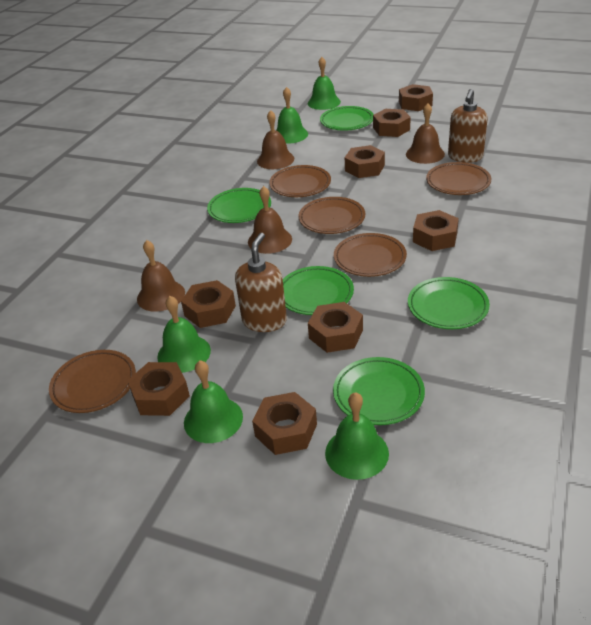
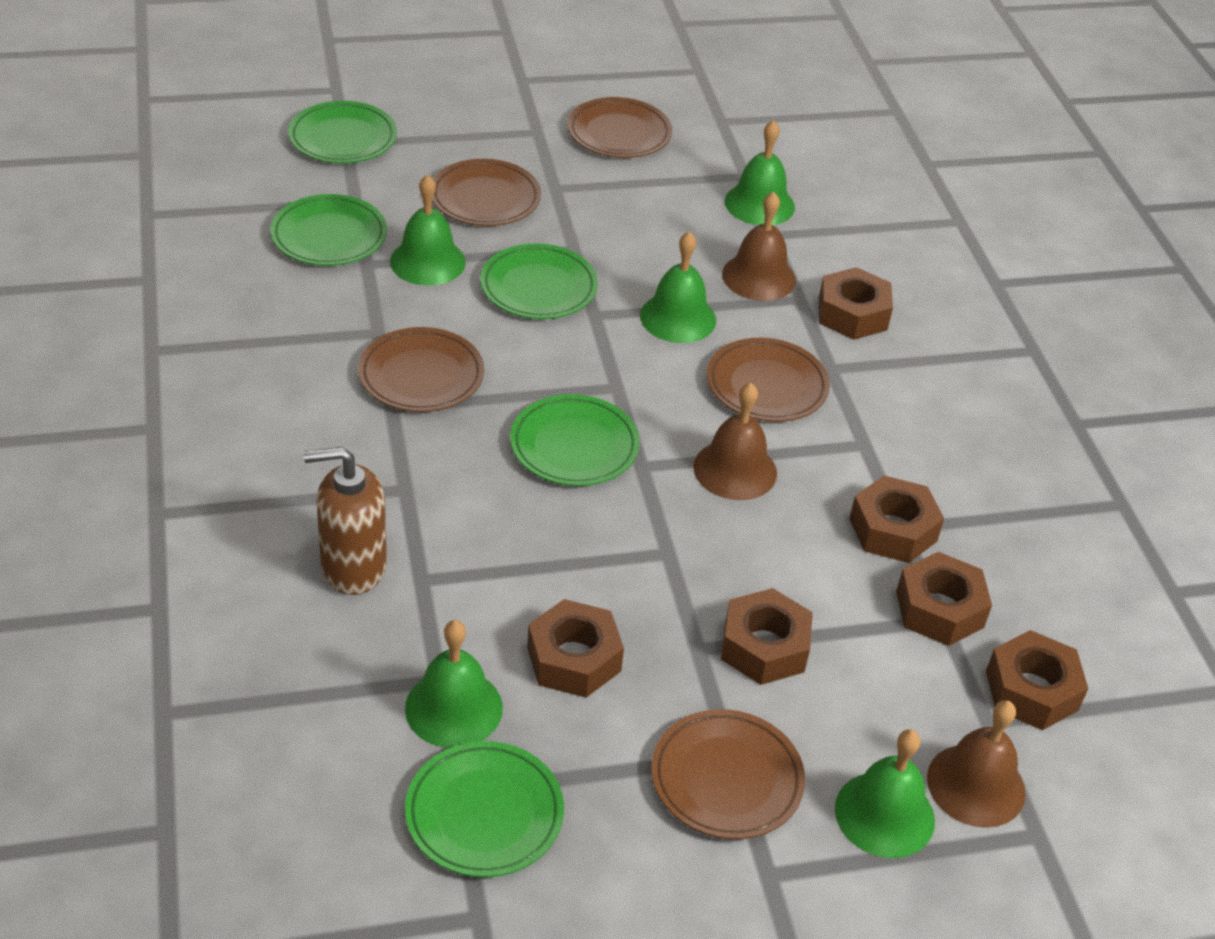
brown bell: [137,240,185,312] [248,186,292,254] [257,110,294,169] [406,103,445,164] = 4 -> [693,382,777,500] [722,191,796,301] [927,700,1026,828] = 3
brown nut: [127,362,190,416] [181,280,236,328] [252,392,317,455] [308,302,363,353] [345,145,385,178] [373,109,411,137] [399,84,433,111] [413,210,459,251] = 8 -> [527,599,624,698] [721,588,813,685] [819,267,893,340] [849,475,944,563] [896,552,992,646] [986,630,1088,730] = 6
brown soap dispenser: [235,233,287,332] [448,89,488,163] = 2 -> [304,447,387,595] = 1

